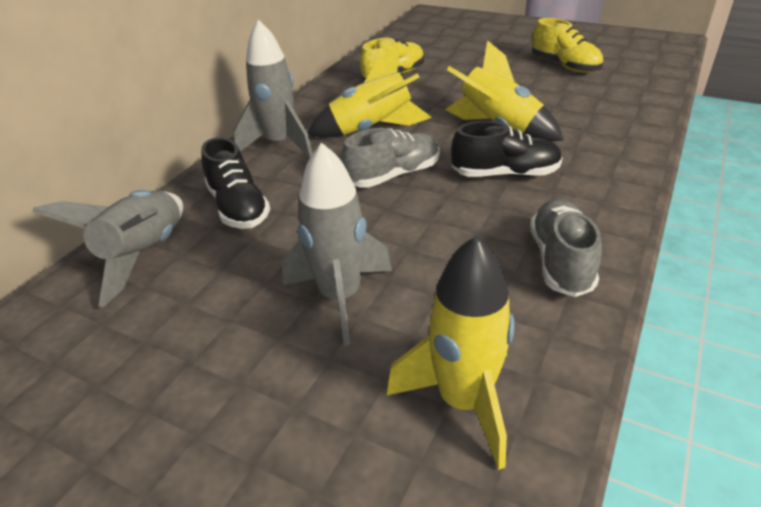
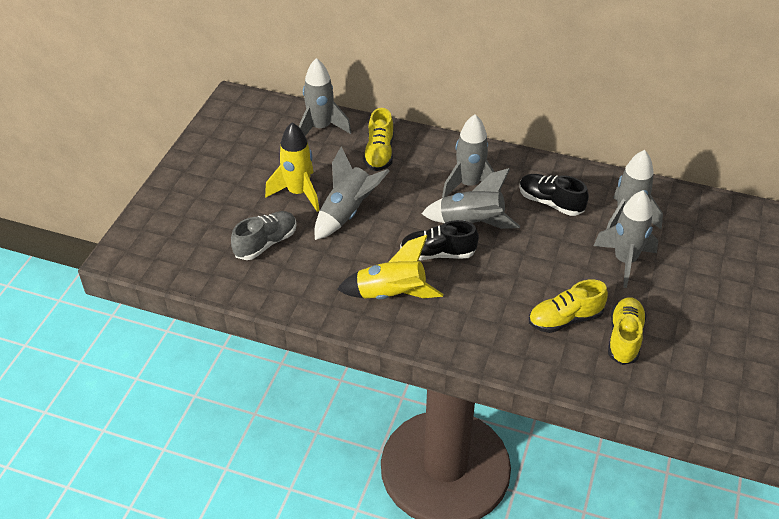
grey rocket: [32,190,183,307] [233,20,313,158] [282,142,392,346] = 3 -> [298,58,351,136] [314,147,389,240] [421,168,520,229] [442,114,501,198] [594,190,658,288] [606,150,663,229] = 6
grey shoe: [341,128,440,188] [530,199,602,297] = 2 -> [231,211,296,260] = 1
yellow rocket: [308,45,432,137] [387,235,515,470] [445,40,563,142] = 3 -> [265,122,320,212] [337,235,443,299] = 2
yellow shoe: [360,37,424,80] [532,18,603,73] = 2 -> [363,108,394,171] [529,280,608,333] [608,297,646,365] = 3

